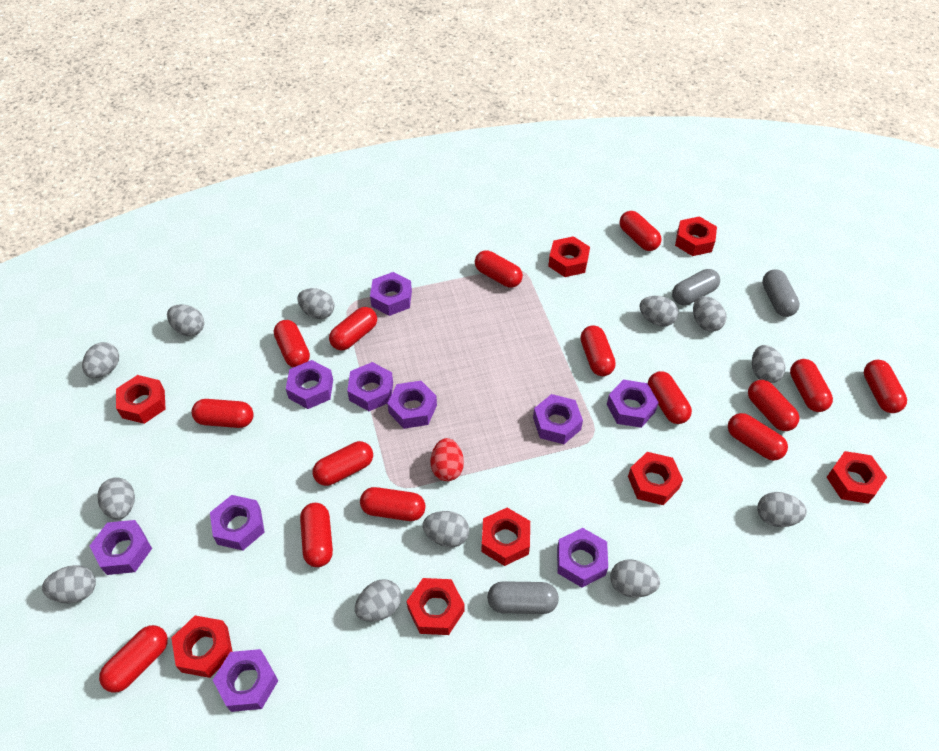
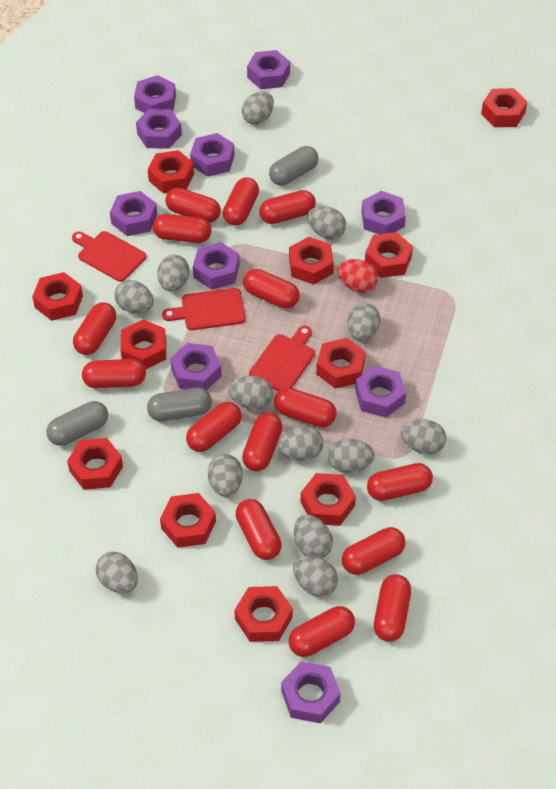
grey egg: [42,565,96,603] [82,342,119,378] [97,477,135,520] [167,304,204,336] [298,288,334,319] [355,579,402,622] [423,511,469,547] [610,559,660,597] [640,296,678,327] [693,296,726,332] [752,345,785,383] [757,492,807,527] = 12 -> [96,551,138,593] [114,280,154,313] [157,255,189,292] [208,454,243,497] [228,376,273,410] [242,91,274,125] [278,426,323,461] [293,555,338,597] [294,515,333,558] [307,206,346,239] [328,439,375,473] [348,303,380,341] [401,419,446,454] = 13
red cutting board: none = 0 -> [72,231,147,282] [162,288,246,330] [249,326,315,391] = 3
red nut: [116,375,166,424] [171,616,233,678] [406,578,465,635] [481,508,530,566] [548,236,590,277] [628,452,683,505] [675,216,717,256] [826,451,887,504] = 8 -> [32,272,83,321] [67,438,123,490] [120,319,166,369] [148,150,194,194] [160,493,216,548] [234,586,293,642] [289,237,334,285] [300,473,356,526] [316,338,366,389] [365,232,413,278] [481,88,527,127] = 11

